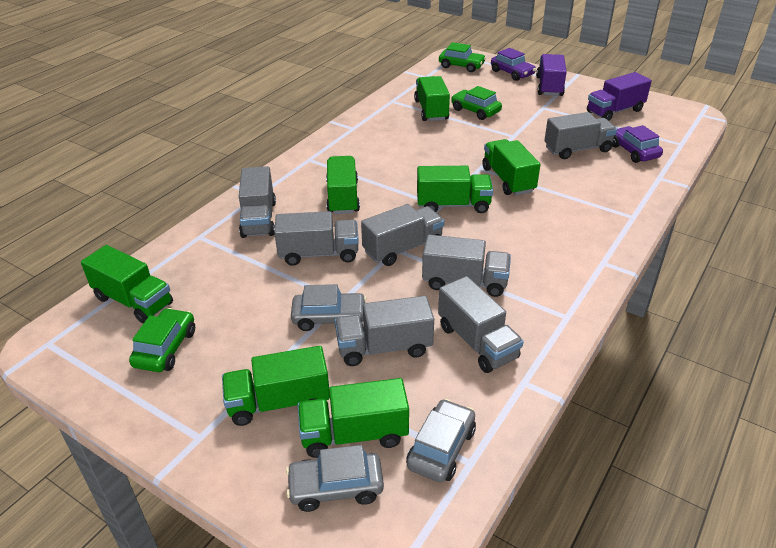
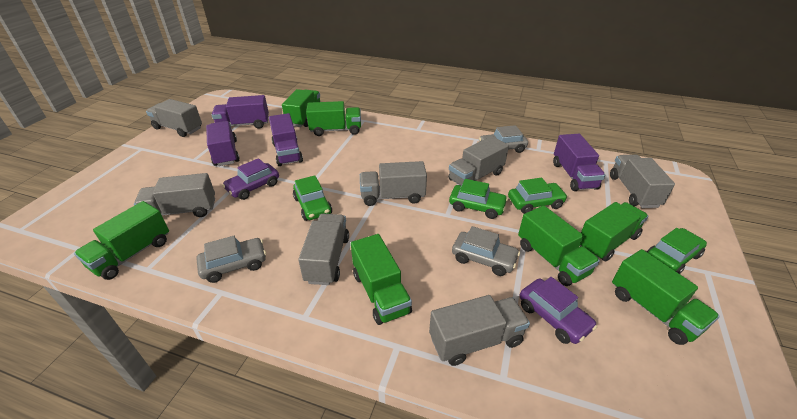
green car: [129,308,195,372] [439,42,486,72] [451,86,502,120] = 3 -> [293,175,332,221] [449,179,508,219] [508,177,568,214] [647,228,707,274] = 4
purple truck: [536,54,567,96] [587,72,652,121] = 2 -> [206,121,240,166] [212,95,269,129] [269,113,303,166] [553,134,605,191] = 4

